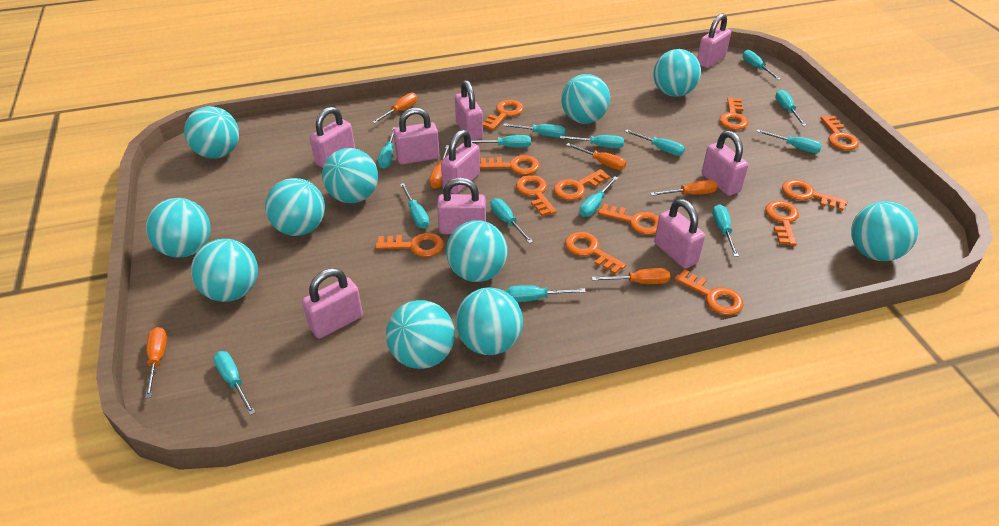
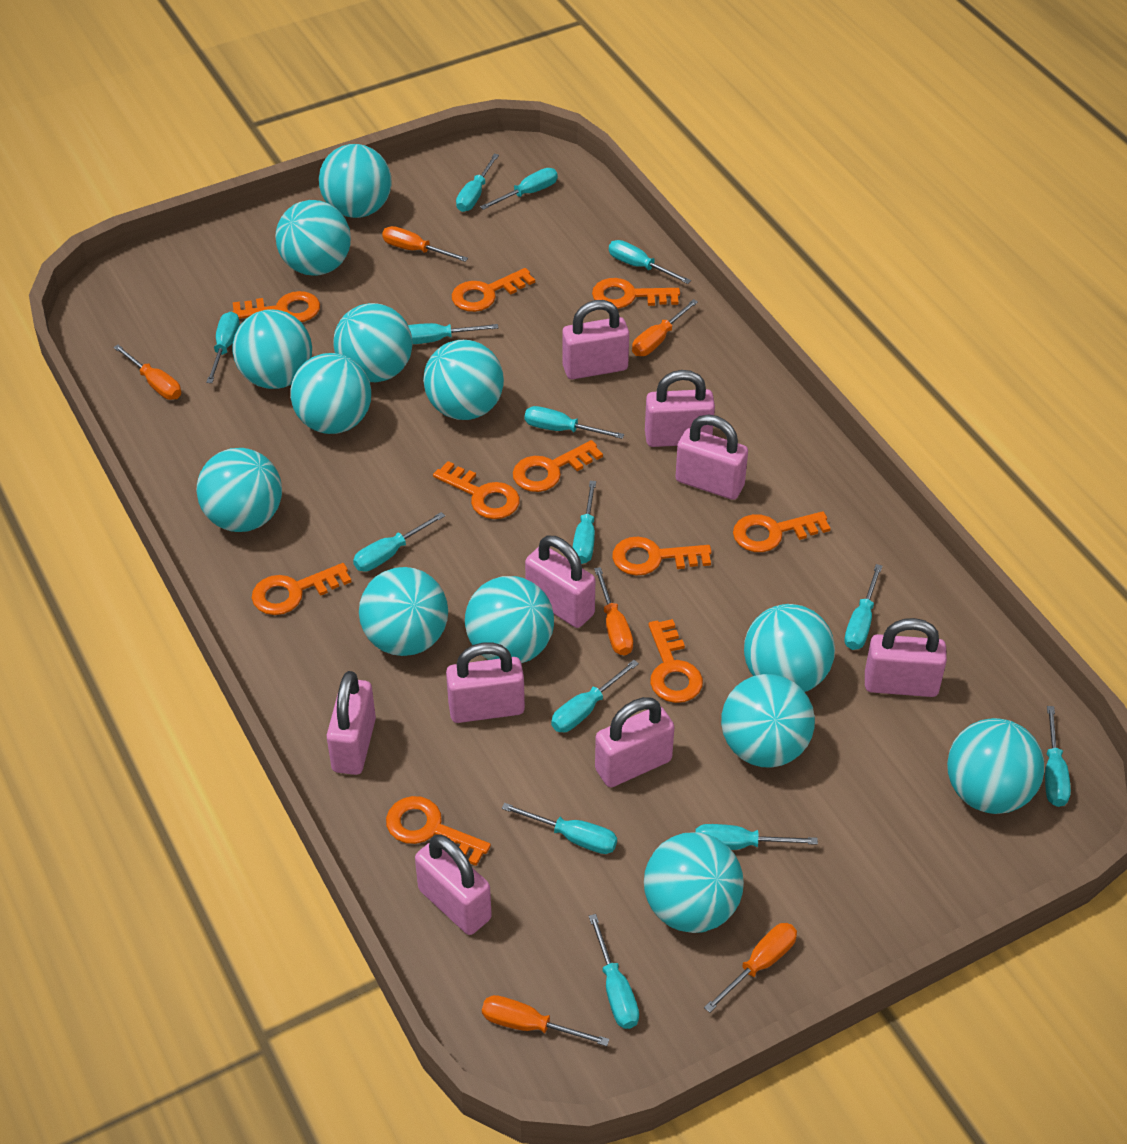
orange key: [375,233,444,257] [480,155,540,175] [483,100,524,130] [516,175,556,216] [554,169,610,200] [565,232,626,274] [598,203,659,235] [674,269,744,315] [720,97,748,130] [765,201,799,246] [782,179,848,211] [820,116,859,150] = 12 -> [232,291,320,322] [252,563,352,615] [386,796,491,866] [433,461,520,519] [452,268,535,312] [513,440,603,492] [592,278,680,309] [612,537,711,576] [648,619,703,703] [733,511,831,552] = 10
turquoise ball: [146,198,211,258] [184,106,239,159] [191,239,258,302] [265,178,325,236] [322,148,378,203] [386,300,455,369] [446,220,508,282] [456,287,523,355] [561,74,610,124] [653,49,701,97] [851,201,918,261] = 11 -> [197,448,282,532] [232,309,312,389] [275,200,351,276] [290,353,371,434] [319,144,392,218] [333,303,413,382] [359,567,448,656] [423,340,504,420] [465,576,554,663] [644,832,744,933] [721,674,815,768] [744,604,835,692] [947,718,1044,814] = 13

